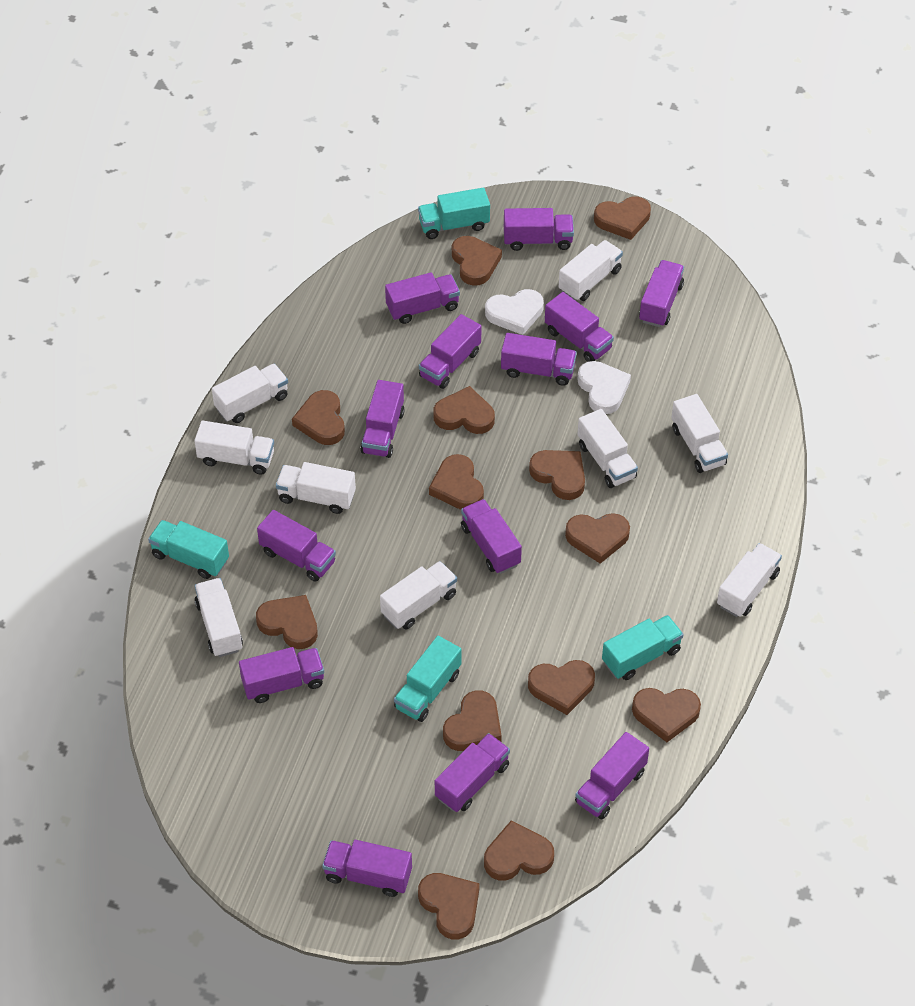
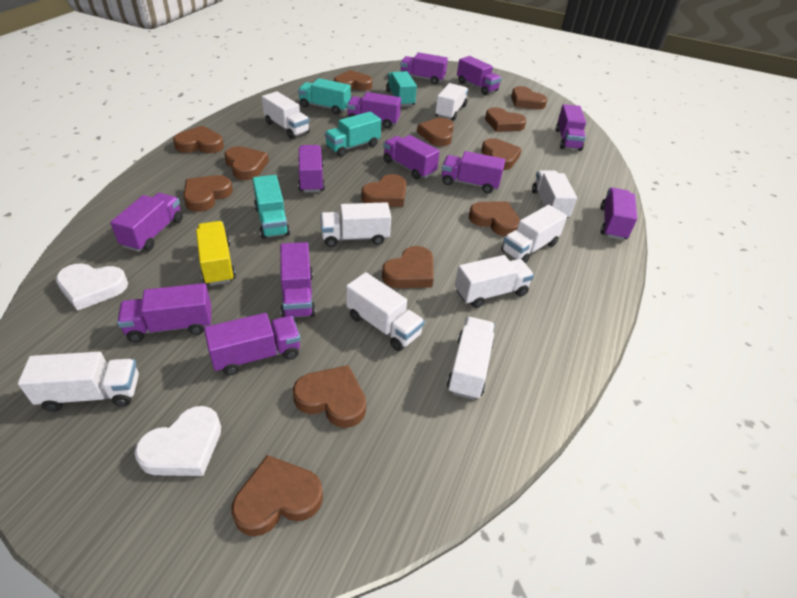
purple truck: [239,647,324,703] [257,510,336,582] [322,840,412,897] [360,380,405,458] [385,272,460,324] [419,314,481,389] [435,733,510,812] [461,499,522,574] [501,333,577,386] [504,208,574,251] [545,292,614,362] [575,732,649,820] [639,260,684,327] = 13 -> [110,193,183,252] [117,283,211,342] [204,313,301,375] [280,242,316,317] [298,145,325,193] [347,92,401,128] [383,135,440,180] [400,52,448,84] [442,151,505,193] [457,56,502,95] [556,104,586,151] [600,188,637,240] = 12
yellow truck: none = 0 -> [196,221,236,286] = 1

